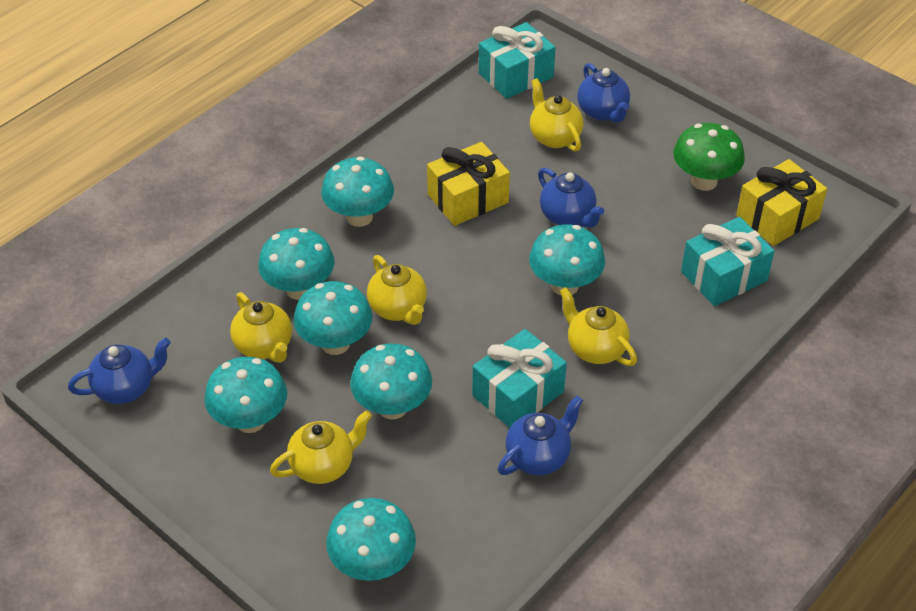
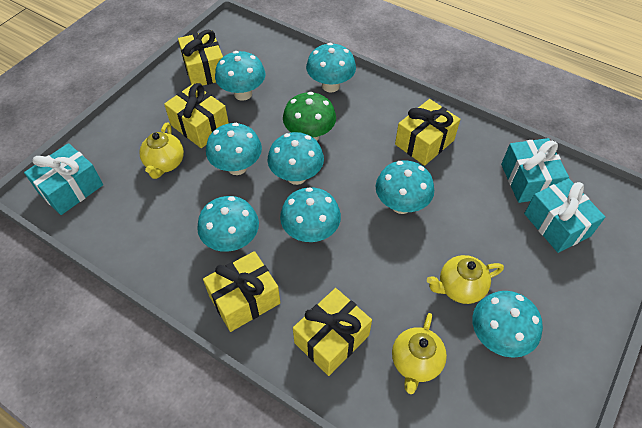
blue teapot: [68,338,171,404] [498,396,583,475] [538,168,604,228] [577,63,630,123] = 4 -> none = 0
turquoise mushroom: [204,357,287,433] [258,228,334,300] [294,281,372,355] [321,157,394,227] [326,498,416,581] [350,344,432,420] [529,224,605,295] = 7 -> [197,196,259,252] [206,123,262,175] [215,51,265,101] [268,132,324,185] [280,187,341,242] [306,43,356,92] [376,160,434,214] [472,291,543,358] = 8
yellow gift: [427,142,510,226] [736,159,827,246] = 2 -> [164,83,229,148] [178,30,223,85] [203,251,281,332] [293,288,372,376] [395,99,460,166] = 5
yellow teapot: [230,292,292,363] [270,411,372,484] [367,255,427,325] [530,78,583,152] [560,287,637,366] = 5 -> [139,123,184,179] [392,313,447,394] [427,255,504,304] = 3

